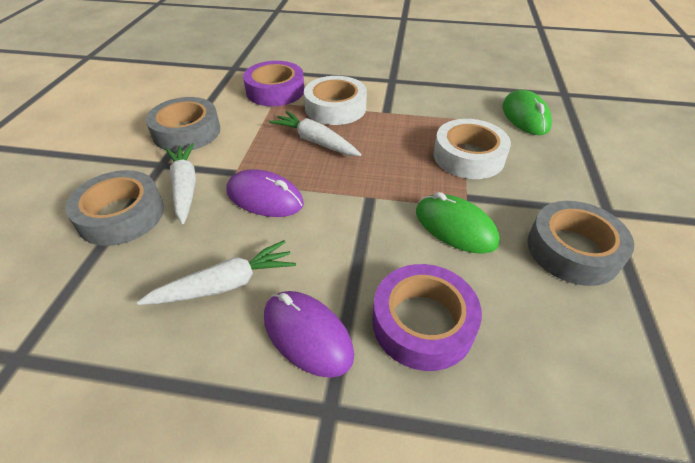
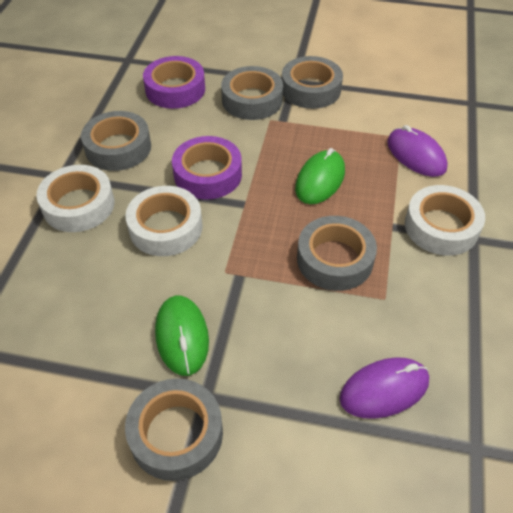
grey tape: [65,170,164,246] [146,97,220,152] [528,201,634,286] = 3 -> [81,111,151,171] [125,378,223,481] [221,66,283,120] [282,56,343,109] [297,216,377,291] = 5
white carrot: [137,240,296,305] [165,143,196,224] [269,111,361,156] = 3 -> none = 0
white tape: [304,76,367,125] [433,119,511,179] = 2 -> [36,165,114,232] [125,186,202,256] [405,185,485,256] = 3

